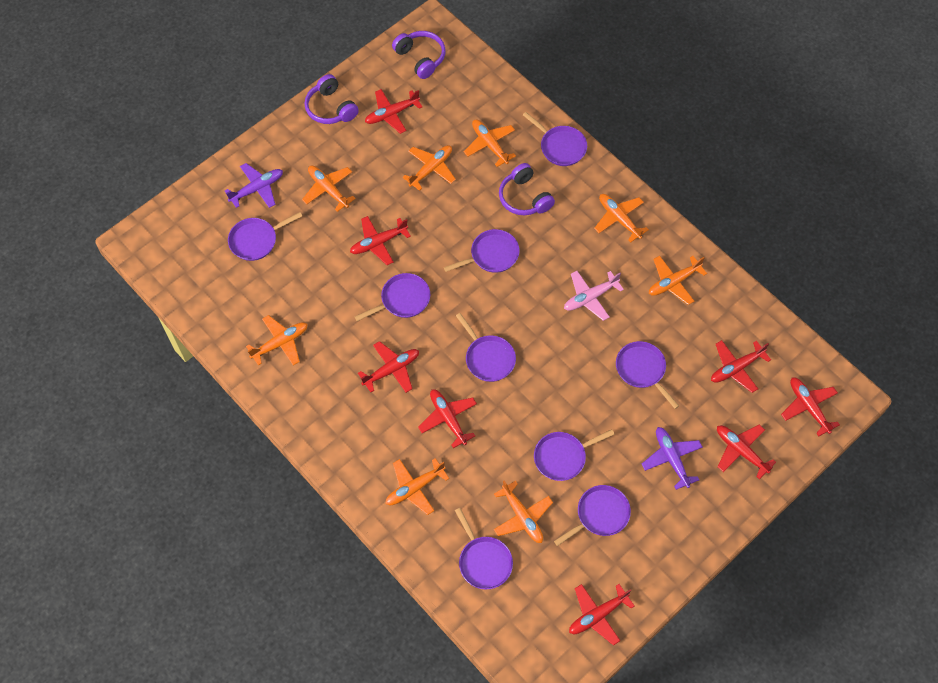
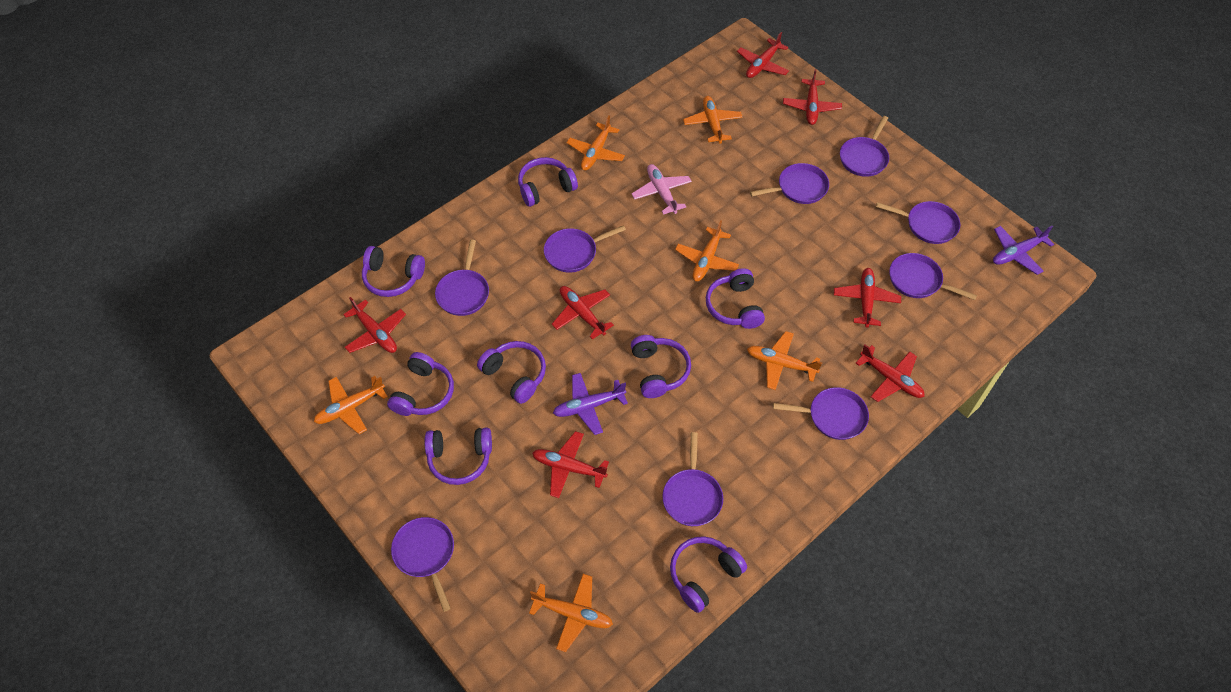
orange plane: [246,315,307,366] [302,165,356,212] [386,458,449,515] [402,145,456,191] [464,120,516,167] [494,480,553,543] [594,194,649,243] [649,256,707,305] = 8 -> [314,376,388,434] [529,574,613,652] [566,115,625,171] [675,220,739,281] [683,96,743,144] [747,331,822,390] = 6
purple headphones: [305,74,359,124] [392,31,445,79] [499,163,555,215] = 3 -> [362,246,425,297] [387,352,454,416] [425,428,492,485] [477,341,546,404] [518,157,578,207] [631,335,691,398] [670,536,747,613] [706,268,765,329] = 8
red plane: [350,216,411,265] [358,341,419,393] [365,89,422,134] [418,389,477,448] [569,584,634,646] [711,340,771,393] [717,425,776,479] [781,377,840,436] = 8 -> [343,297,406,353] [532,431,609,498] [552,286,614,340] [737,32,789,78] [783,69,842,125] [834,268,901,328] [855,344,925,402] = 7

